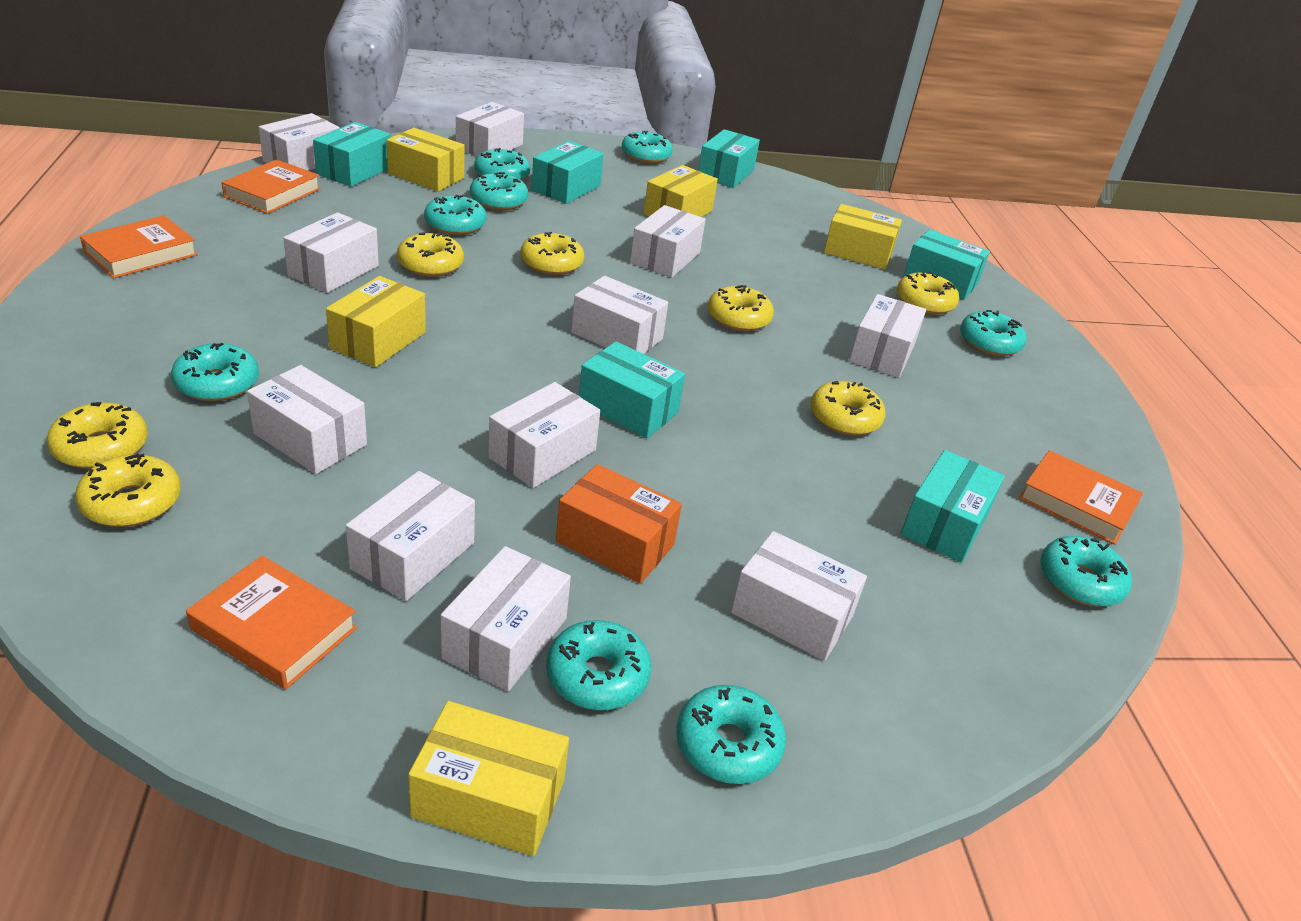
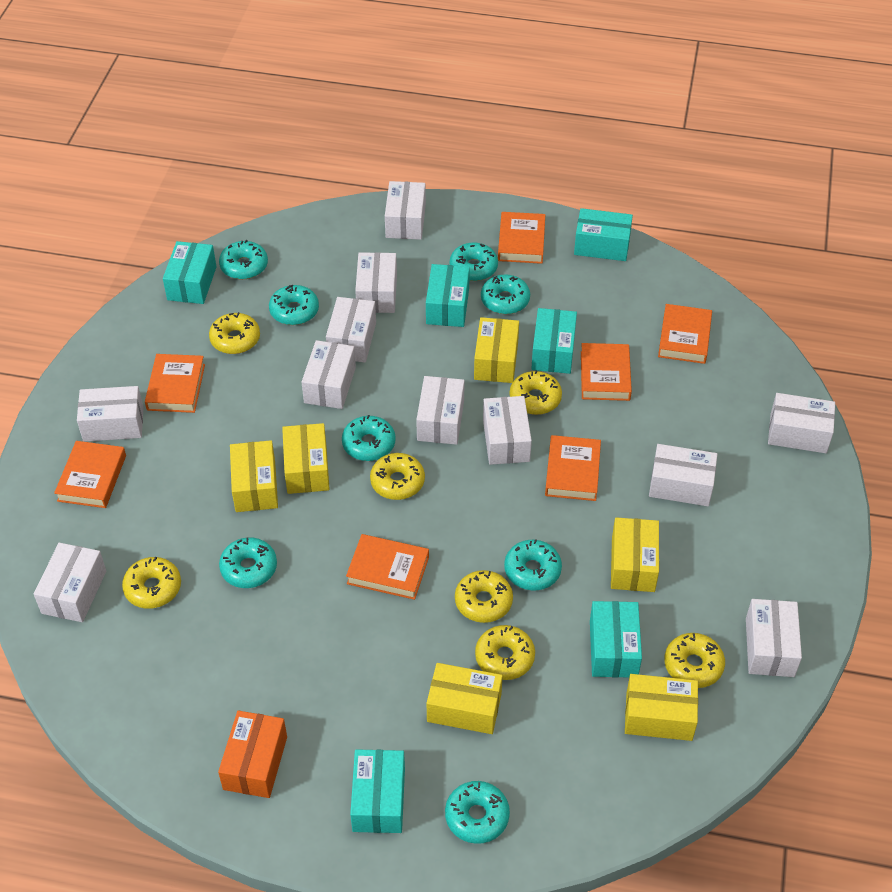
orange book: [80,215,198,278] [186,556,357,689] [222,159,321,214] [1019,450,1143,545] = 4 -> [54,441,126,508] [145,354,205,413] [346,534,429,600] [498,212,545,264] [545,435,601,501] [581,343,632,401] [658,304,712,364] = 7
turquoise donut: [171,343,259,401] [424,195,487,235] [470,172,528,211] [474,148,530,181] [546,620,651,710] [621,131,673,164] [676,685,786,784] [960,310,1027,356] [1040,536,1132,607] = 9 -> [219,240,268,279] [219,537,277,588] [269,284,319,325] [342,415,396,461] [445,781,510,844] [450,243,498,281] [481,274,530,314] [504,539,562,590] = 8
yellow box: [326,276,426,367] [387,128,465,192] [408,701,569,856] [644,165,718,217] [824,204,902,270] = 5 -> [230,440,278,512] [282,423,330,494] [427,663,503,734] [474,317,519,383] [611,517,659,592] [625,674,698,741] = 6

